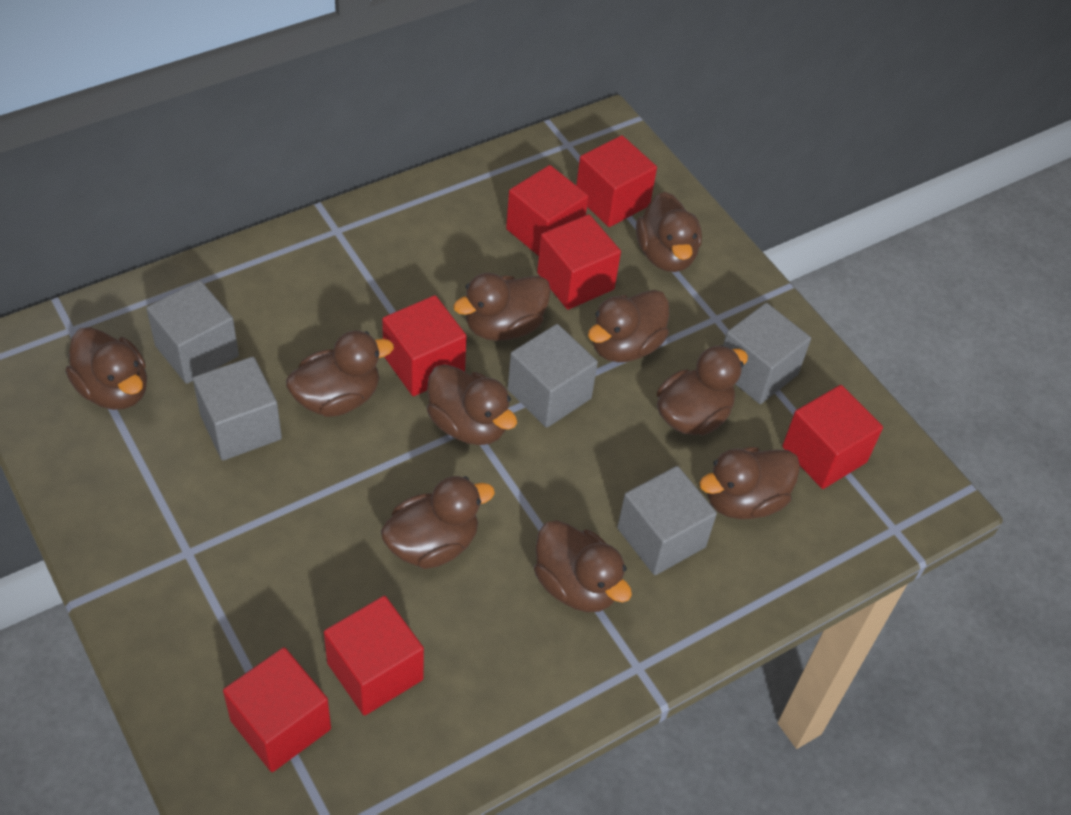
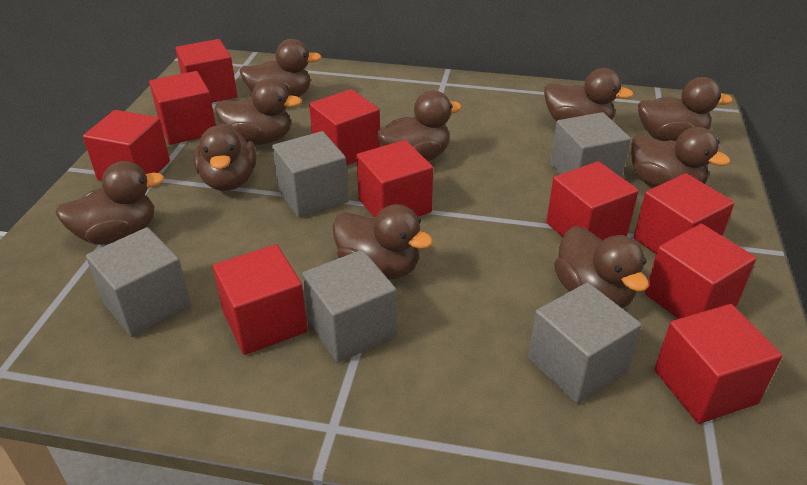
red cube: [223,647,331,772] [324,596,424,716] [382,295,467,396] [506,165,589,256] [537,214,621,310] [576,135,657,227] [782,385,883,489] = 7 -> [83,110,170,181] [149,71,216,145] [175,39,237,103] [213,244,308,355] [309,89,381,166] [356,140,433,217] [546,161,638,240] [634,173,734,254] [645,224,756,319] [654,304,783,424] = 10

